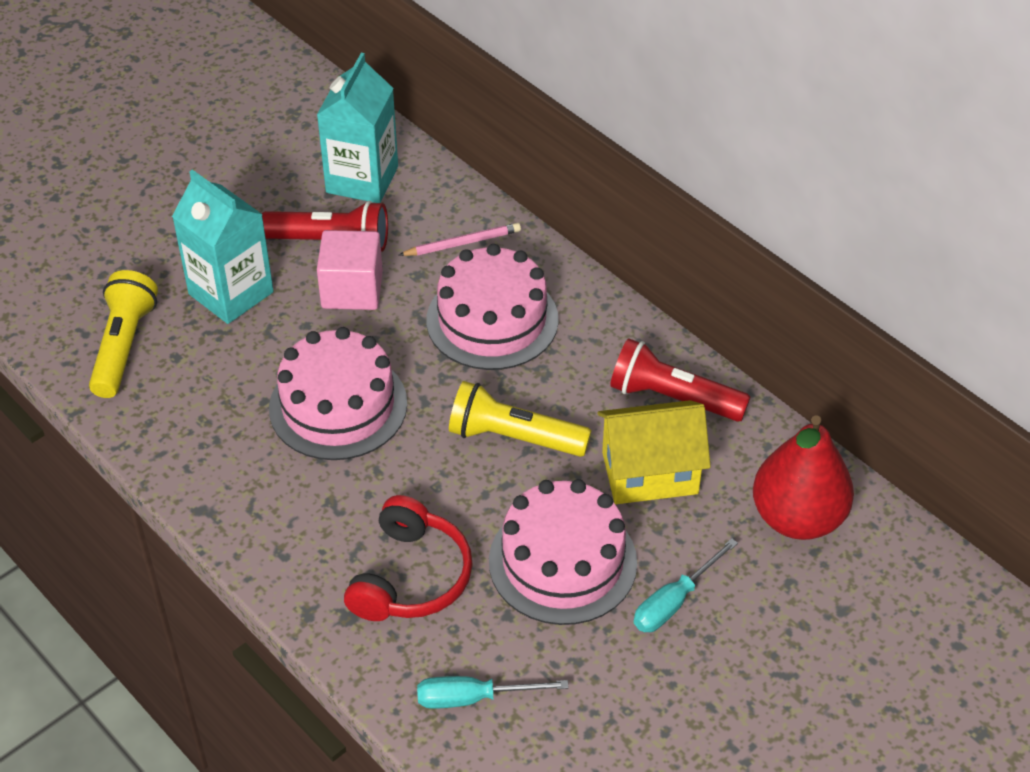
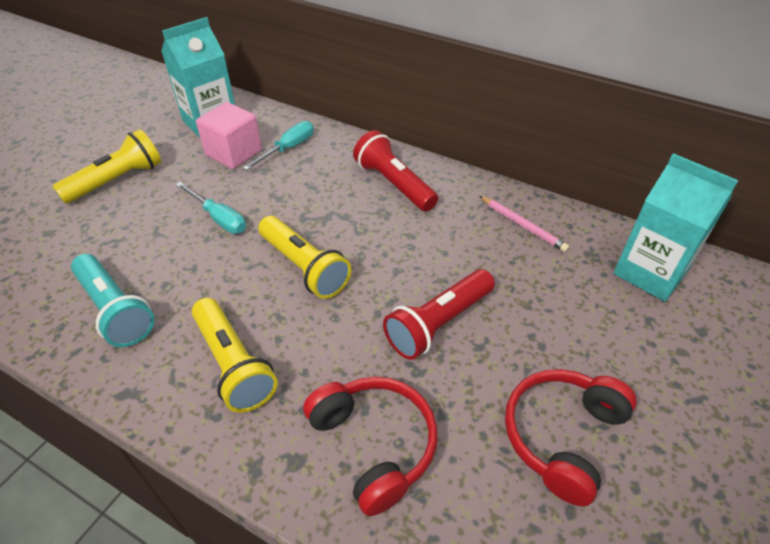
pink cake: [269,327,407,460] [426,244,559,370] [489,479,637,625] = 3 -> none = 0
red headphones: [344,495,473,621] = 1 -> [303,377,438,516] [505,369,637,506] = 2
red pear: [753,416,854,540] = 1 -> none = 0
turquoise flashlight: none = 0 -> [71,254,155,347] = 1
yellow flashlight: [89,270,158,398] [449,381,592,457] = 2 -> [53,129,162,204] [192,298,278,413] [258,216,351,299] = 3
yellow house: [597,400,711,504] = 1 -> none = 0

